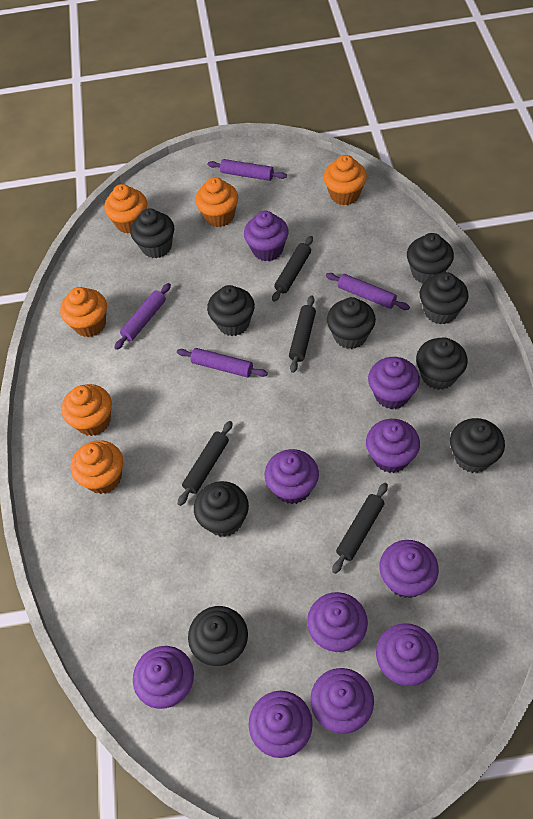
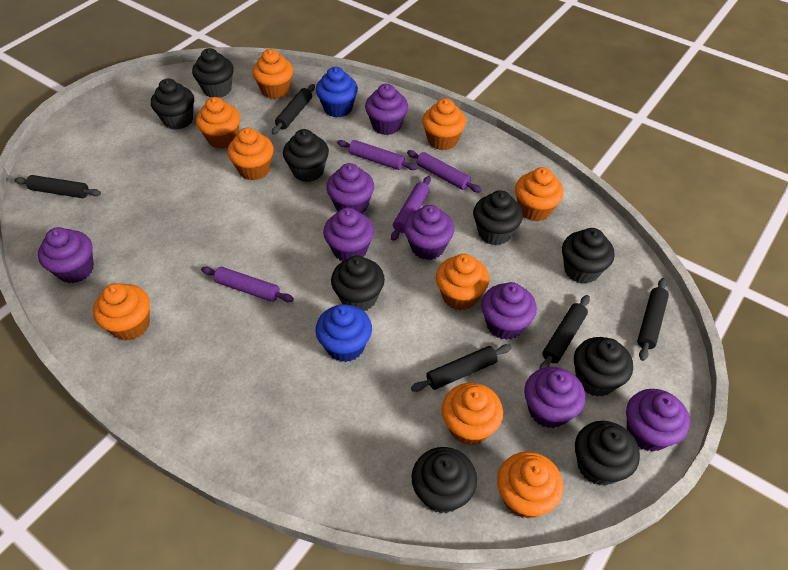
black rolling pin: [178,421,232,506] [272,236,313,302] [289,295,316,373] [332,483,388,574] = 4 -> [14,175,101,198] [272,84,315,135] [411,344,512,392] [539,295,590,369] [637,278,669,361] = 5
blue cupcake: none = 0 -> [315,304,372,362] [316,67,358,118] = 2
orange cupcake: [60,287,107,337] [61,384,112,436] [71,440,123,494] [104,184,147,234] [195,177,238,227] [323,155,367,205] = 6 -> [93,283,150,341] [196,97,240,149] [227,128,274,180] [252,49,293,99] [422,98,466,150] [436,254,489,310] [442,383,503,445] [497,452,563,519] [515,167,564,222] = 9
purple cupcake: [133,646,194,709] [244,211,289,261] [249,691,313,758] [265,449,319,504] [307,592,368,652] [310,668,374,734] [366,419,420,473] [368,357,420,409] [376,623,439,686] [379,540,439,598] = 10 -> [38,227,94,283] [323,208,374,261] [326,163,374,214] [365,84,408,135] [404,205,454,260] [481,282,537,340] [524,367,585,428] [626,389,690,452] = 8

